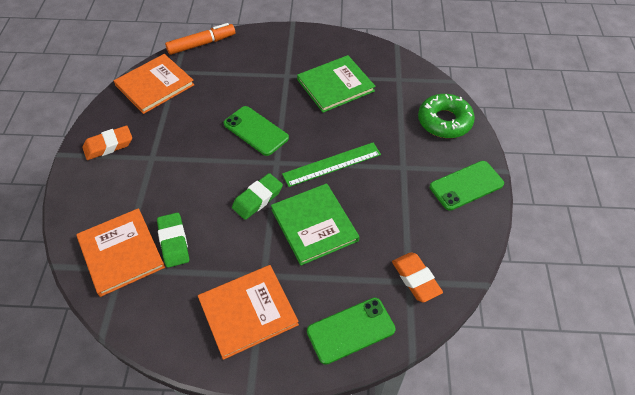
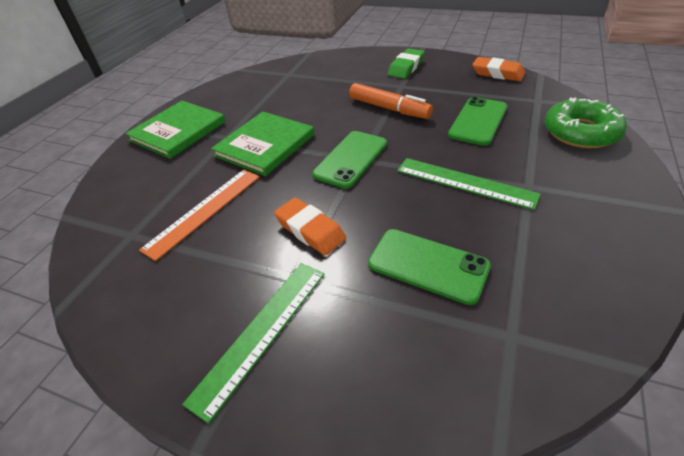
green eraser: [157,213,189,268] [232,173,283,220] = 2 -> [388,48,424,79] = 1
green ruler: [282,143,381,187] = 1 -> [182,263,325,424] [397,158,541,210] = 2
orange book: [76,208,165,297] [114,54,195,114] [198,265,299,360] = 3 -> none = 0
orange ruler: none = 0 -> [139,170,260,261] = 1

